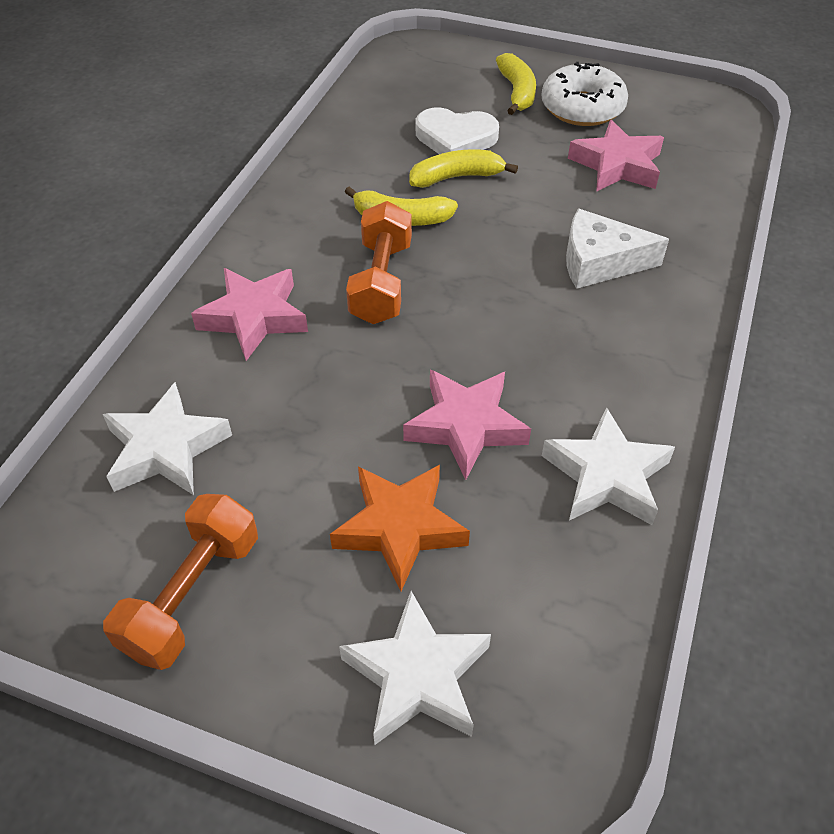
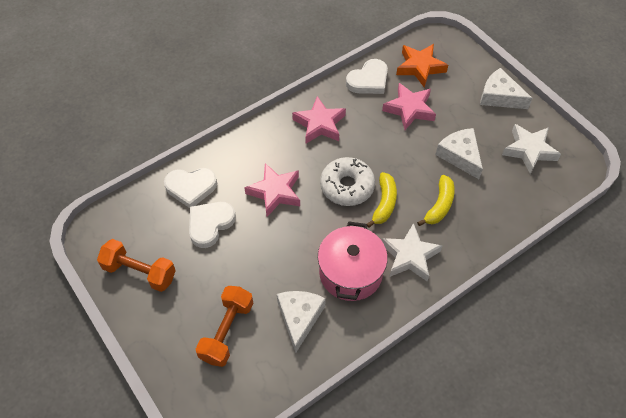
pink pot: none = 0 -> [318,222,388,301] = 1
white cheese: [566,208,669,289] = 1 -> [277,291,326,353] [436,128,483,179] [480,68,533,109] = 3
white heart: [416,107,499,154] = 1 -> [164,168,217,208] [189,202,236,248] [346,59,388,94] = 3
white star: [103,382,232,495] [339,591,491,745] [542,407,675,525] = 3 -> [382,223,443,281] [502,124,561,174] = 2
yellow banana: [345,187,458,226] [409,149,518,188] [496,53,536,115] = 3 -> [367,172,397,228] [417,175,455,226] = 2

